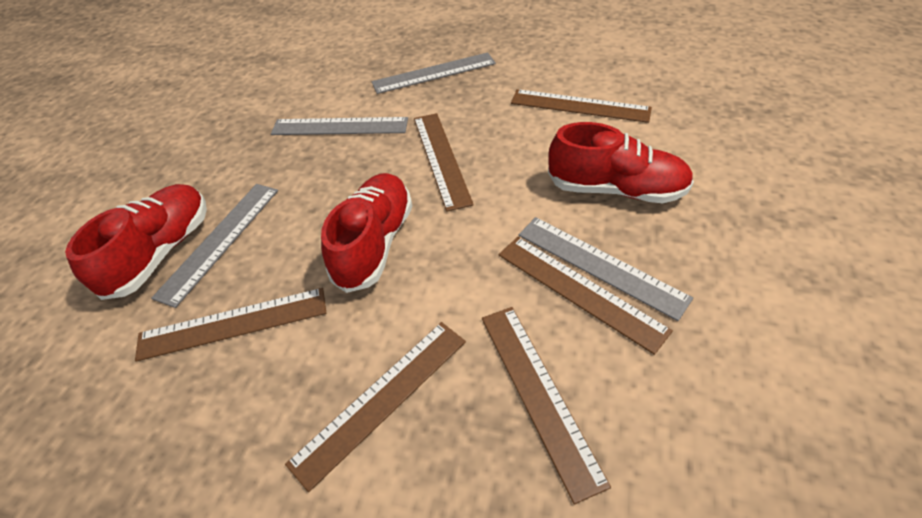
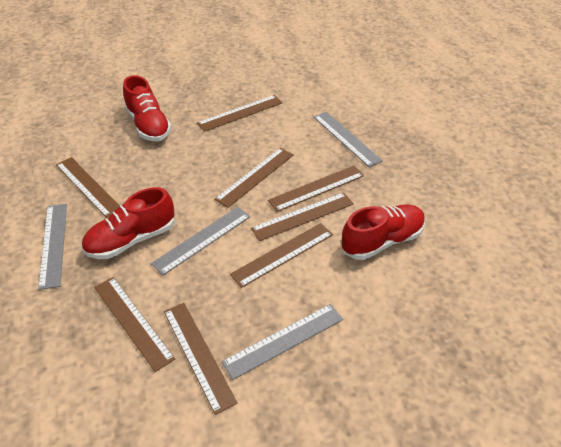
brown ruler: [135,288,326,362] [285,322,466,492] [414,113,474,212] [482,307,611,504] [499,237,673,355] [511,89,652,123] = 6 -> [56,157,120,218] [94,277,175,372] [164,303,238,415] [197,95,283,132] [214,148,294,208] [230,223,333,288] [251,192,354,241] [268,166,364,212] = 8

